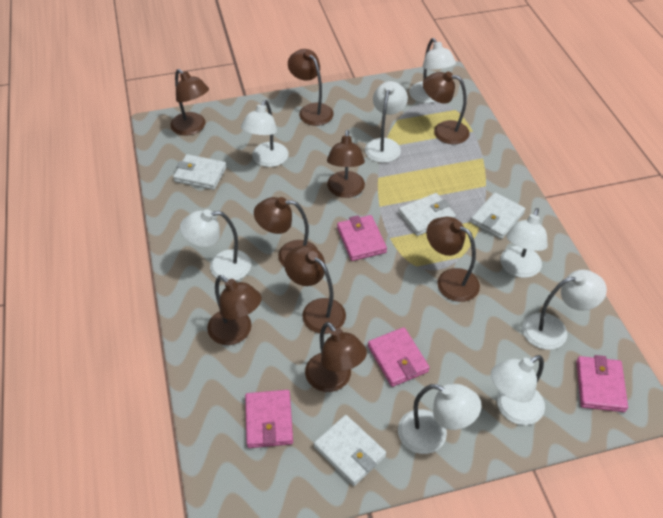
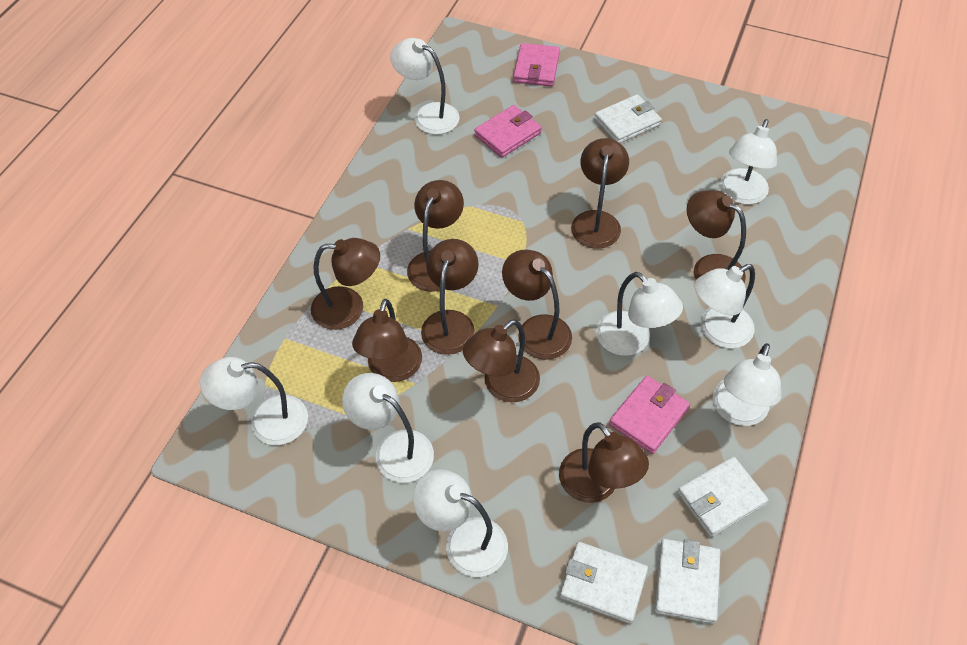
pink wallet: [245,390,293,448] [337,215,387,261] [368,327,430,387] [576,355,628,412] = 4 -> [474,105,542,158] [513,43,560,87] [609,376,690,454] = 3

